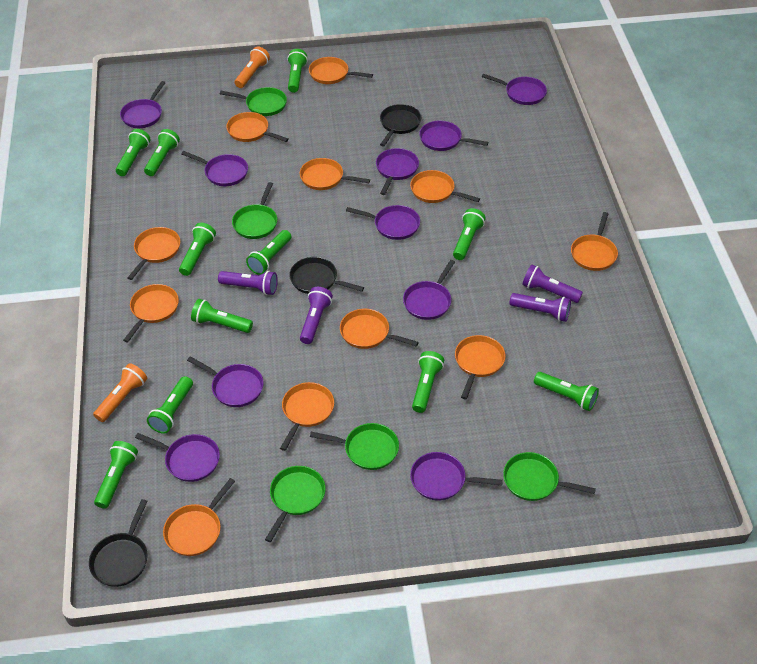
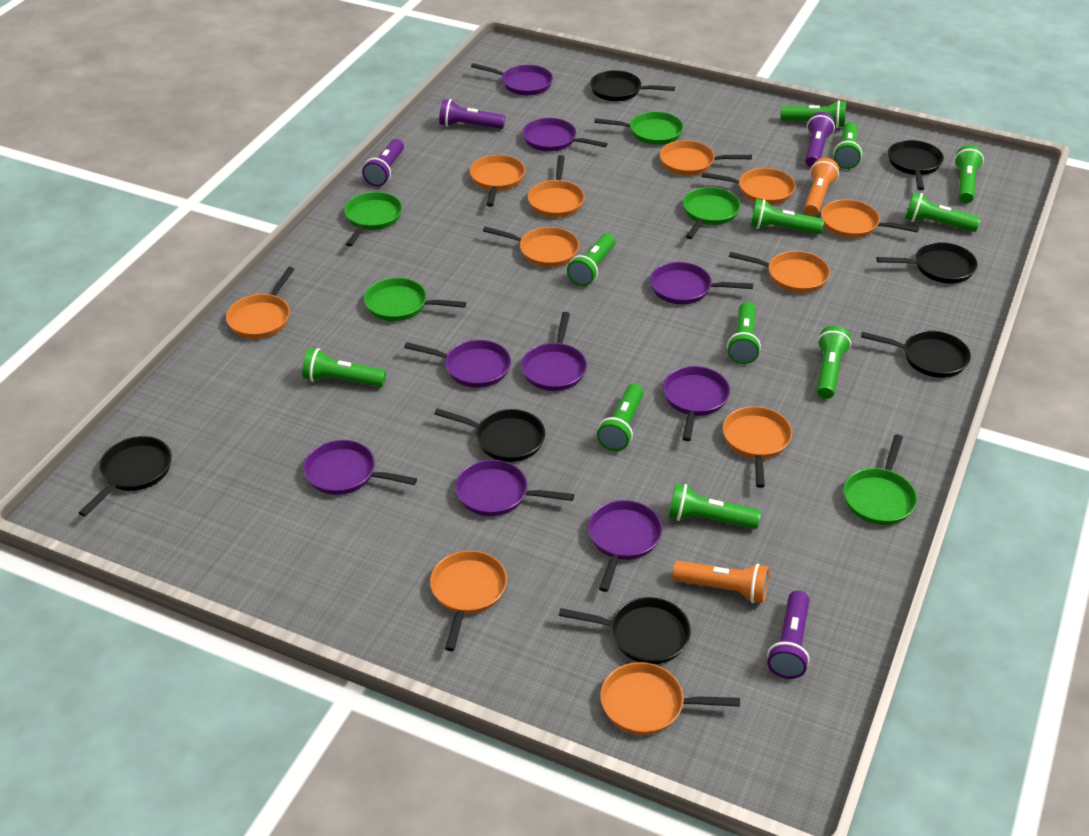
black pan: [89,499,148,587] [289,257,364,294] [380,104,422,146] = 3 -> [79,436,172,516] [434,408,545,462] [559,597,691,664] [590,70,675,101] [861,330,971,378] [876,242,977,283] [888,140,944,190] = 7
purple pan: [120,81,166,128] [135,433,220,482] [181,151,248,186] [187,356,263,407] [346,205,420,240] [376,148,419,195] [403,260,455,320] [410,452,503,501] [419,120,488,151] [482,74,547,105] = 10 -> [303,440,417,495] [404,340,511,388] [455,460,574,516] [471,63,553,96] [521,312,587,391] [523,118,608,151] [588,500,662,592] [650,262,753,304] [663,366,730,441] = 9

